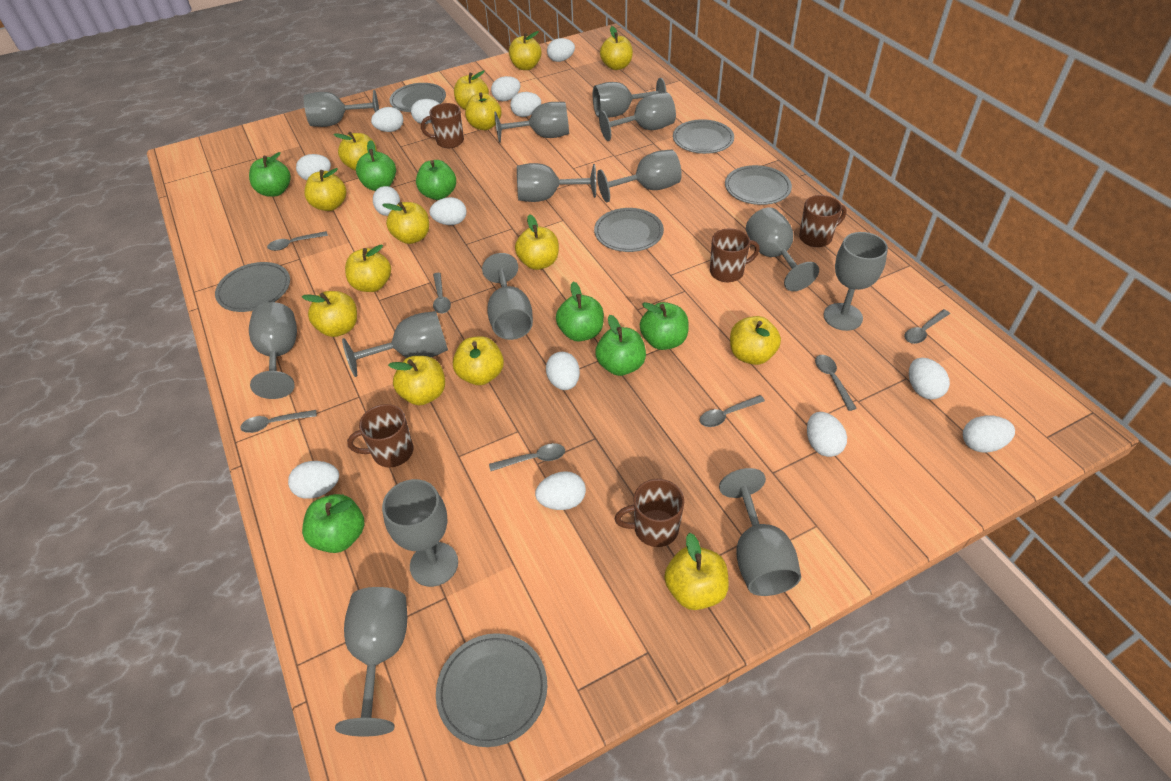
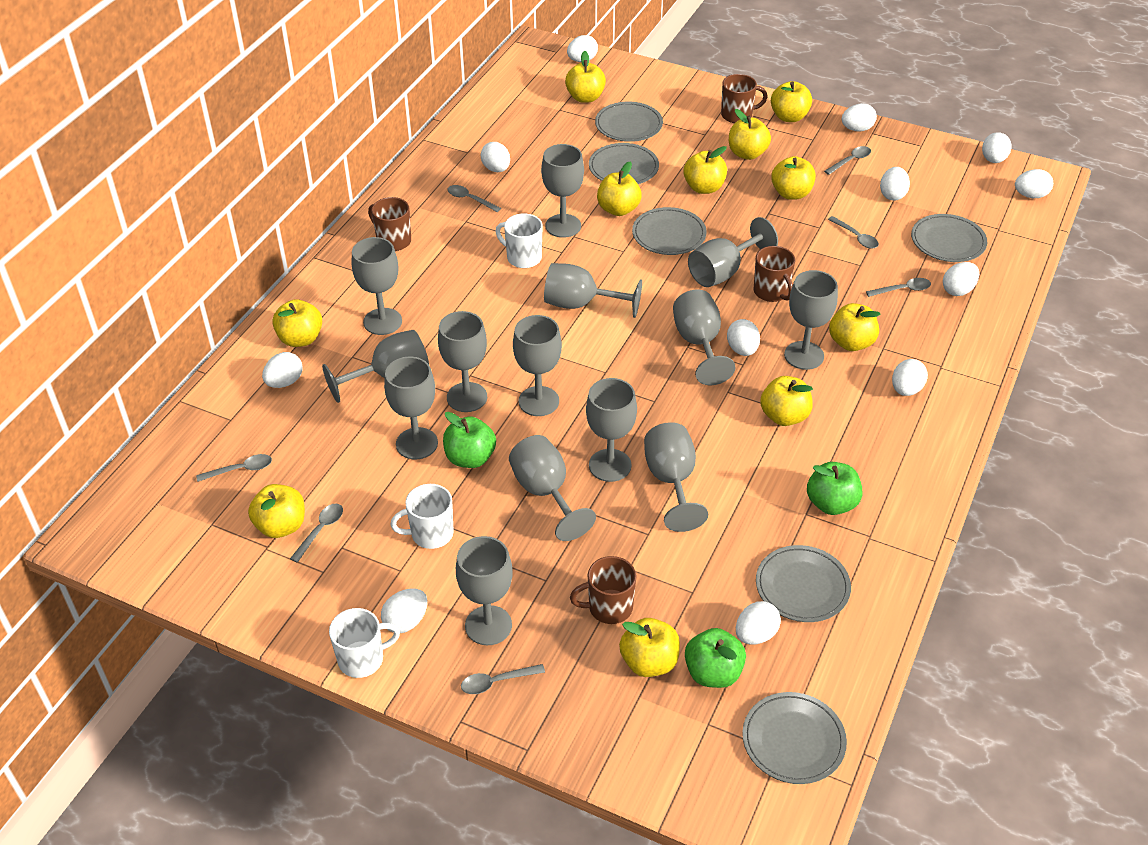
brown mug: [347,404,413,467] [421,103,464,148] [615,479,684,547] [710,228,760,282] [799,195,847,247] = 5 -> [368,197,411,251] [570,556,637,624] [721,74,767,123] [754,246,795,302] = 4
green apple: [249,152,291,197] [302,494,364,553] [356,140,396,191] [416,160,456,200] [556,282,604,342] [595,315,646,376] [640,302,689,350] = 7 -> [443,412,496,468] [685,628,746,688] [807,462,862,515] = 3
white egg: [288,461,339,499] [296,154,331,180] [371,107,403,132] [373,186,400,216] [411,99,440,124] [429,197,467,225] [491,76,521,101] [510,92,541,117] [535,471,586,510] [546,352,580,390] [547,38,575,62] [807,412,847,457] [909,358,950,399] [963,415,1015,453] = 14 -> [262,352,302,388] [381,588,427,633] [480,142,510,172] [567,35,598,62] [727,319,760,356] [736,601,781,644] [842,103,877,132] [880,167,910,200] [892,359,928,396] [943,262,979,296] [982,132,1012,163] [1015,169,1053,198] = 12
white mug: none = 0 -> [329,608,400,678] [390,484,454,549] [496,213,542,268] = 3
yellow apple: [302,291,357,337] [304,168,346,211] [334,132,377,171] [345,245,391,292] [383,202,429,244] [388,356,445,405] [453,336,504,385] [454,71,489,110] [465,92,501,130] [509,31,541,70] [515,214,559,270] [600,26,633,70] [664,533,729,610] [730,316,781,365] = 14 -> [248,484,305,538] [272,299,322,347] [565,51,606,103] [597,161,642,216] [619,618,680,677] [683,146,727,194] [729,109,771,160] [760,376,813,426] [771,81,812,122] [771,156,816,200] [829,303,881,351] = 11

